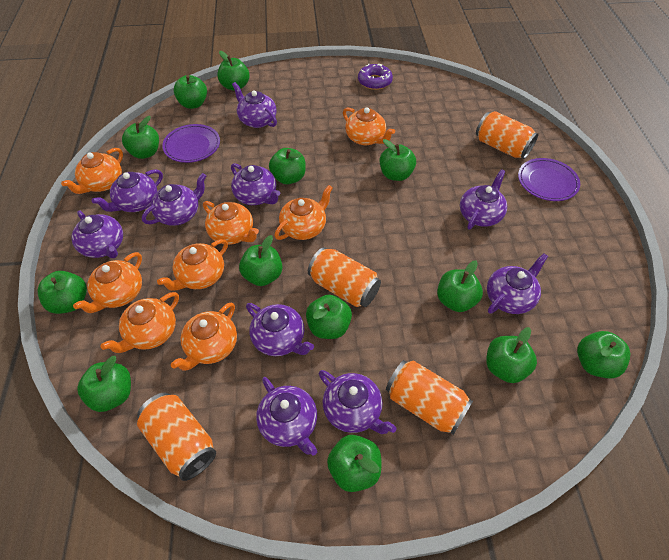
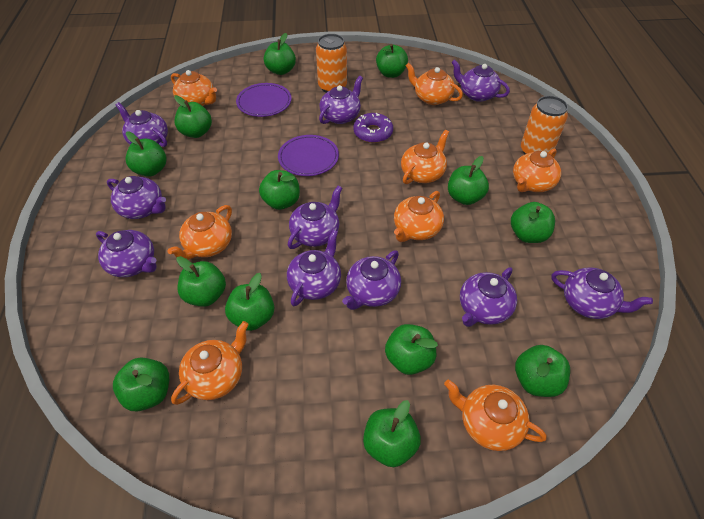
orange can: [137,392,216,481] [308,247,381,307] [386,360,473,435] [476,111,538,159] = 4 -> [316,34,347,93] [521,96,568,155] = 2

